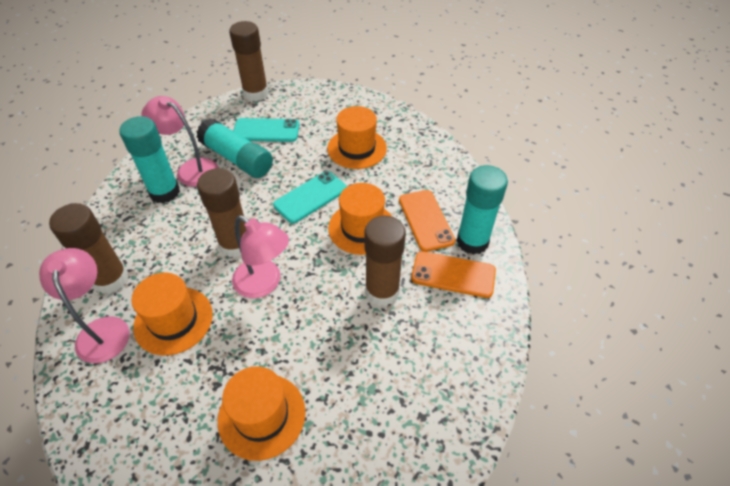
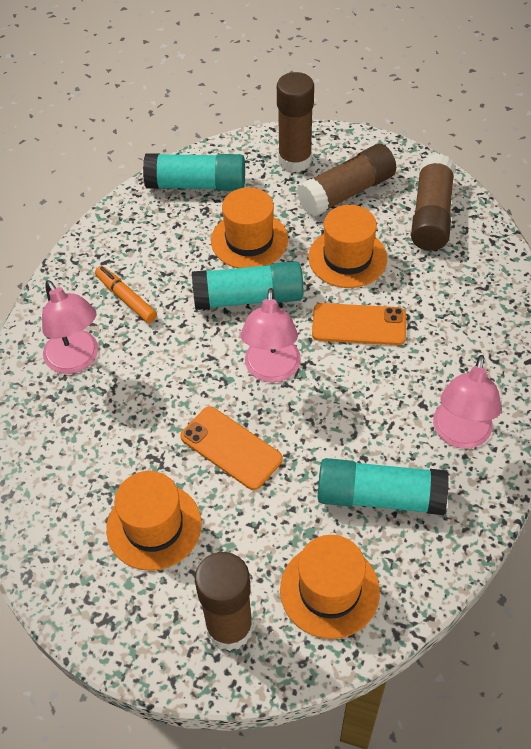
orange marker: none = 0 -> [95,266,157,323] = 1
turquoise phone: [233,118,299,142] [273,171,347,224] = 2 -> none = 0

